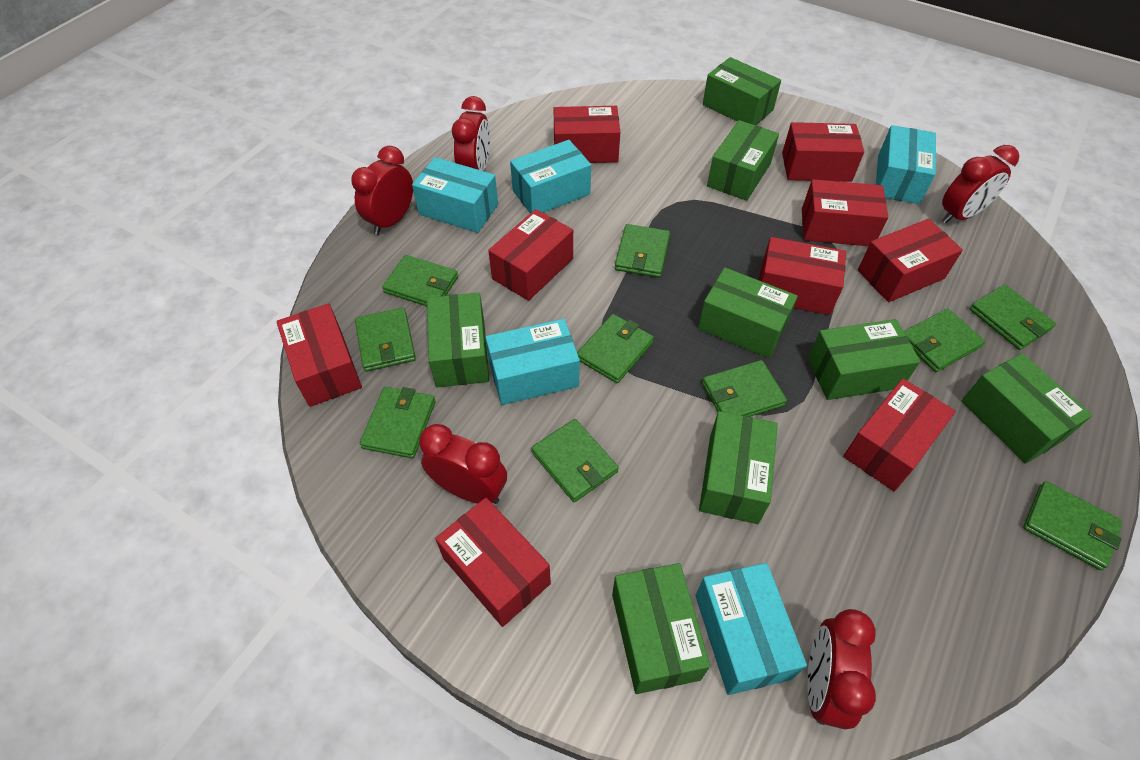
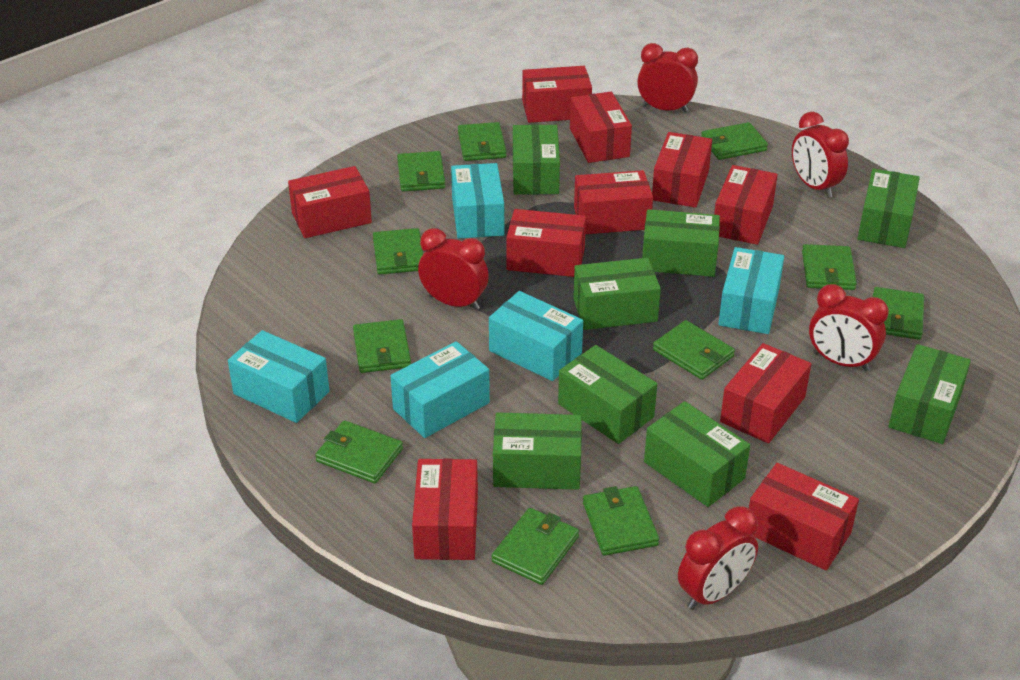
green wallet: [355,308,416,372] [360,387,435,458] [382,255,458,306] [531,419,619,502] [577,314,654,383] [615,224,670,278] [702,360,787,417] [904,308,985,372] [970,285,1056,350] [1023,481,1122,570] = 10 -> [315,420,403,483] [353,319,411,373] [373,228,423,275] [397,151,445,191] [458,122,507,161] [492,508,579,585] [583,486,659,556] [653,320,735,380] [701,122,768,160] [802,244,857,290] [873,287,924,340] = 11
red box: [276,303,362,407] [435,498,551,627] [488,209,573,301] [554,106,620,163] [759,237,846,315] [782,122,864,182] [802,179,888,246] [843,378,956,491] [858,219,963,302] = 9 -> [288,166,372,238] [412,458,478,560] [506,209,586,277] [522,66,592,123] [570,92,632,163] [574,170,653,234] [652,132,712,208] [714,165,778,245] [720,343,811,444] [749,463,859,570] = 10

